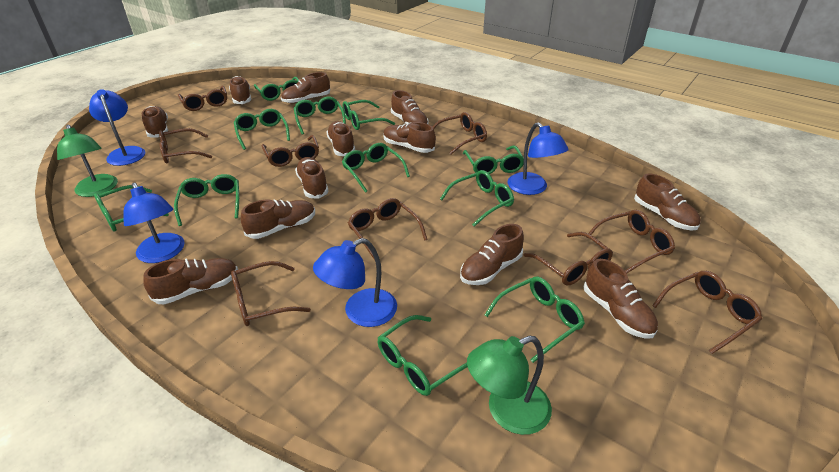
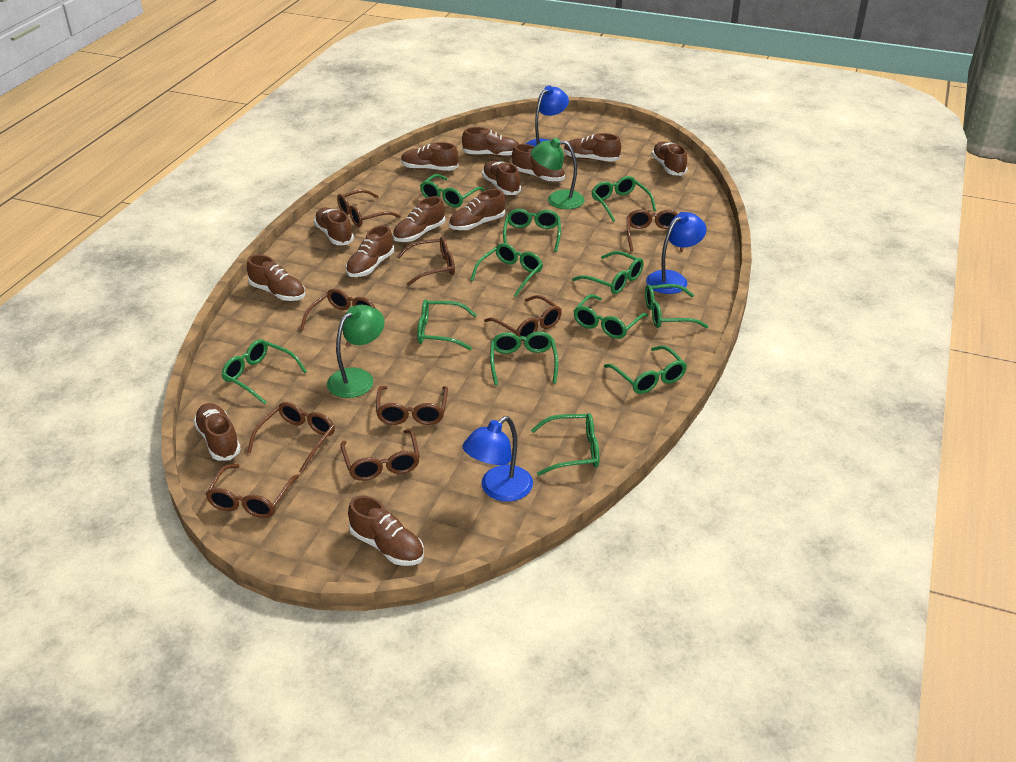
blue lamp: [89,89,145,166] [123,182,185,263] [313,238,397,327] [508,122,569,195] = 4 -> [463,416,533,502] [526,85,569,146] [646,212,707,294] = 3
brown shoe: [142,106,168,138] [143,258,238,304] [229,76,251,104] [241,199,315,239] [281,72,330,103] [295,157,329,199] [327,121,355,156] [383,122,436,153] [391,90,429,124] [460,224,524,285] [584,259,658,339] [634,173,701,231] = 12 -> [193,403,241,461] [247,255,305,301] [314,208,354,245] [346,225,394,277] [348,495,424,566] [393,196,445,242] [401,142,459,171] [449,189,505,230] [462,127,519,157] [482,161,521,195] [512,144,565,182] [564,133,621,162] [652,141,688,176] = 13
green glasses: [94,185,169,232] [174,174,239,226] [234,109,290,150] [254,77,299,101] [294,97,346,135] [342,143,410,193] [343,100,395,130] [377,315,468,396] [440,170,514,227] [463,146,524,174] [485,276,585,363] = 11 -> [221,339,307,405] [417,299,477,350] [420,174,485,208] [471,243,543,297] [490,332,558,385] [503,209,561,252] [531,413,599,476] [572,251,643,294] [573,294,648,339] [591,176,656,222] [604,345,687,394] [645,284,709,328] = 12

